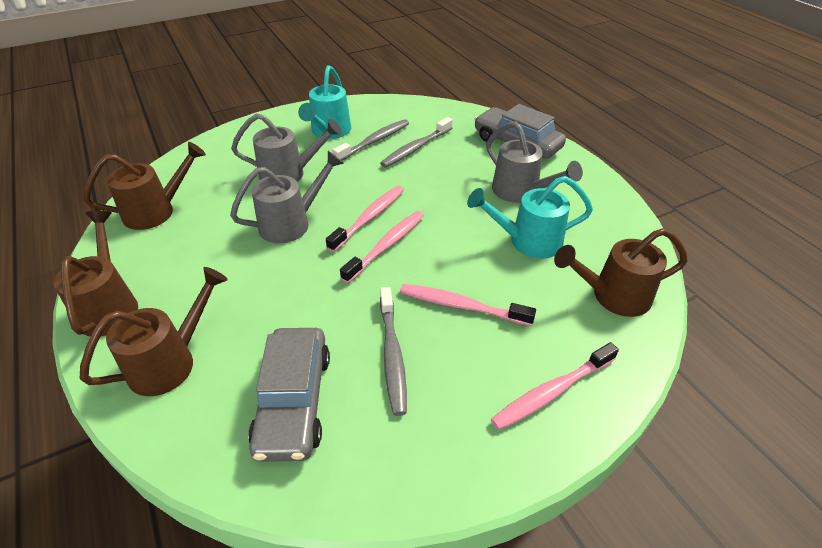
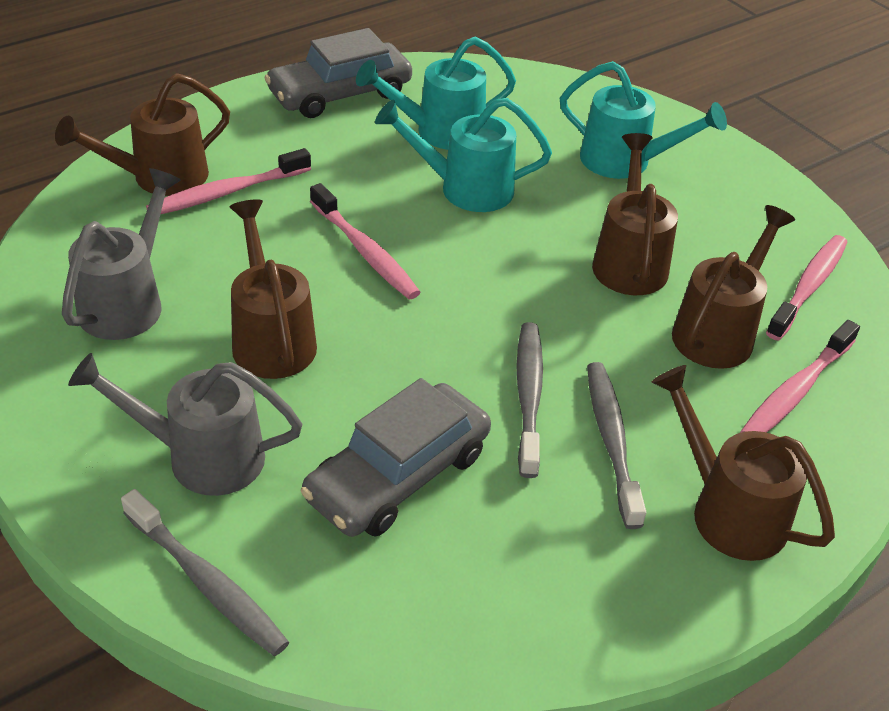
brown watering can: [54,210,138,337] [80,267,228,396] [84,142,206,230] [554,228,688,317] = 4 -> [55,73,230,196] [230,199,317,379] [592,133,678,295] [652,365,835,561] [672,205,795,369] = 5
grey watering can: [230,151,344,243] [231,113,342,182] [486,121,583,203] = 3 -> [62,168,181,340] [68,353,303,496] = 2
turquoise watering can: [298,65,351,139] [467,176,593,259] = 2 -> [356,37,516,150] [375,98,552,212] [560,61,727,179] = 3

